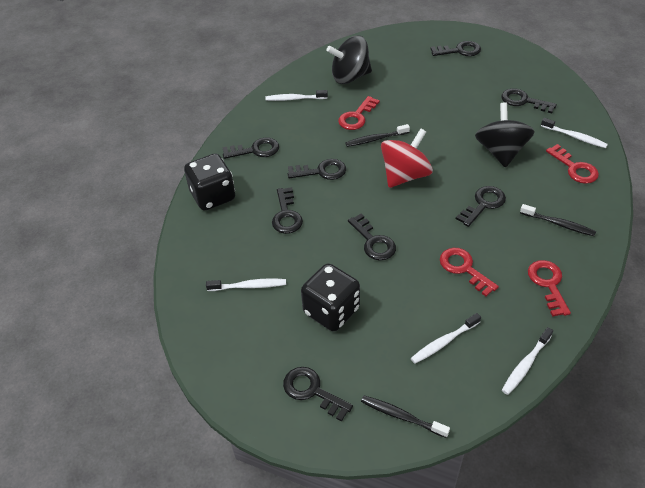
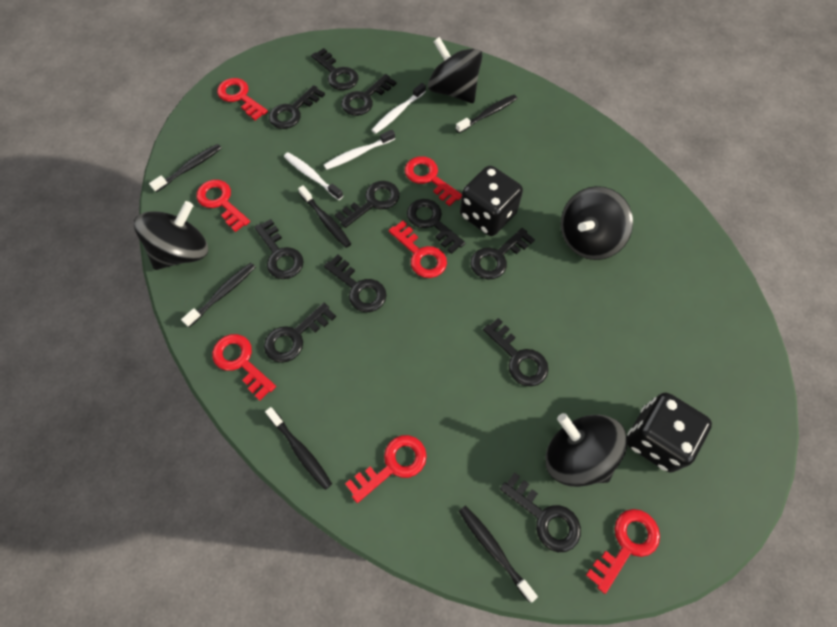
black key: [222,137,279,159] [272,187,303,234] [283,367,353,422] [288,159,346,180] [348,214,396,260] [431,41,481,56] [456,186,506,227] [501,88,557,113] = 8 -> [254,219,304,279] [264,303,336,363] [269,85,325,129] [311,48,358,90] [324,255,387,312] [335,181,400,228] [341,74,397,116] [407,199,465,254] [470,228,535,279] [483,318,549,386] [500,472,581,552] = 11
black spinning top: [326,35,372,84] [475,102,535,168] = 2 -> [134,201,208,270] [428,37,483,103] [546,413,627,487] [561,186,633,260] = 4
black toothbrush: [345,124,410,147] [361,396,450,438] [520,204,596,236] = 3 -> [149,144,222,192] [181,263,255,327] [265,407,332,490] [298,185,351,248] [456,95,517,133] [459,505,538,602] = 6
red key: [338,96,380,130] [440,248,499,296] [528,260,571,317] [546,144,599,184] = 4 -> [196,180,250,232] [212,334,276,400] [217,78,268,120] [345,435,427,503] [389,221,447,278] [404,156,462,206] [586,509,660,594] = 7
red spinning top: [381,128,433,188] = 1 -> none = 0
white toothbrush: [206,278,286,291] [265,90,328,101] [411,313,481,364] [502,327,553,395] [541,118,608,148] = 5 -> [284,152,343,200] [324,130,395,170] [372,83,426,134] = 3

